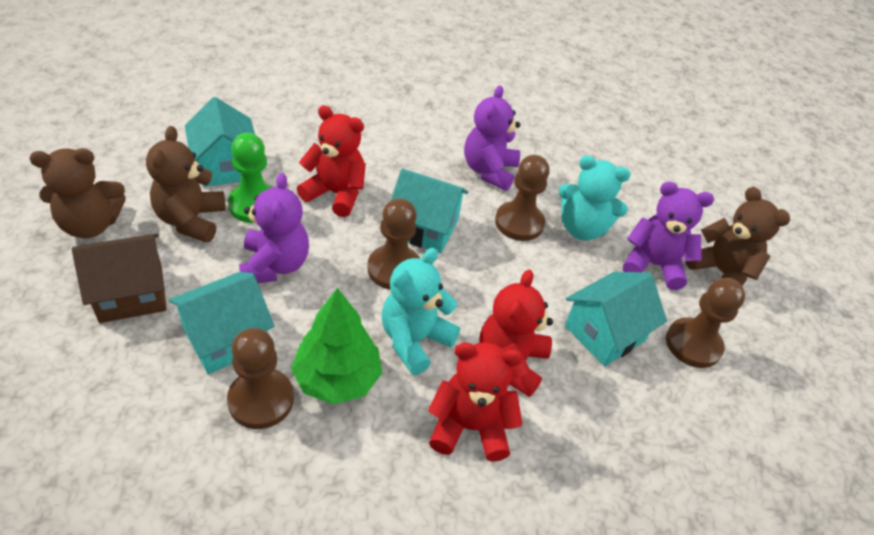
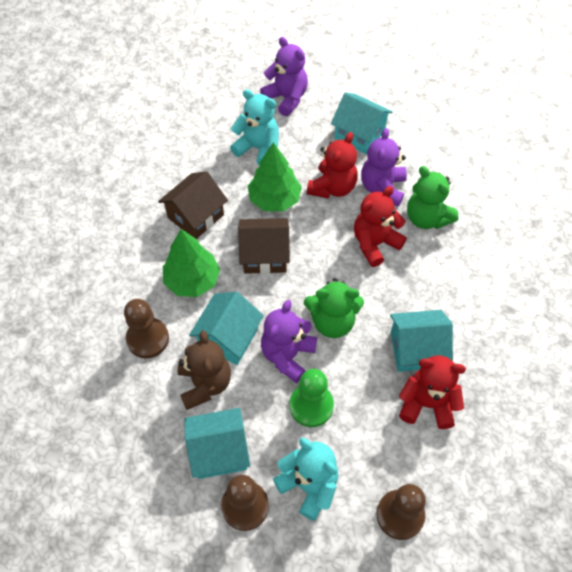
brown house: [72,234,167,323] = 1 -> [158,171,228,239] [238,218,290,274] = 2
brown pawn: [227,328,294,429] [368,198,420,290] [495,155,549,241] [666,278,745,368] = 4 -> [124,299,169,358] [221,475,269,531] [376,484,426,540] = 3
brown teddy bear: [29,148,126,238] [146,126,225,243] [685,187,790,285] = 3 -> [178,330,231,410] = 1
green teddy bear: none = 0 -> [304,278,364,338] [407,166,459,229] = 2
green tree: [291,288,382,405] = 1 -> [163,229,220,297] [248,142,302,212] = 2

